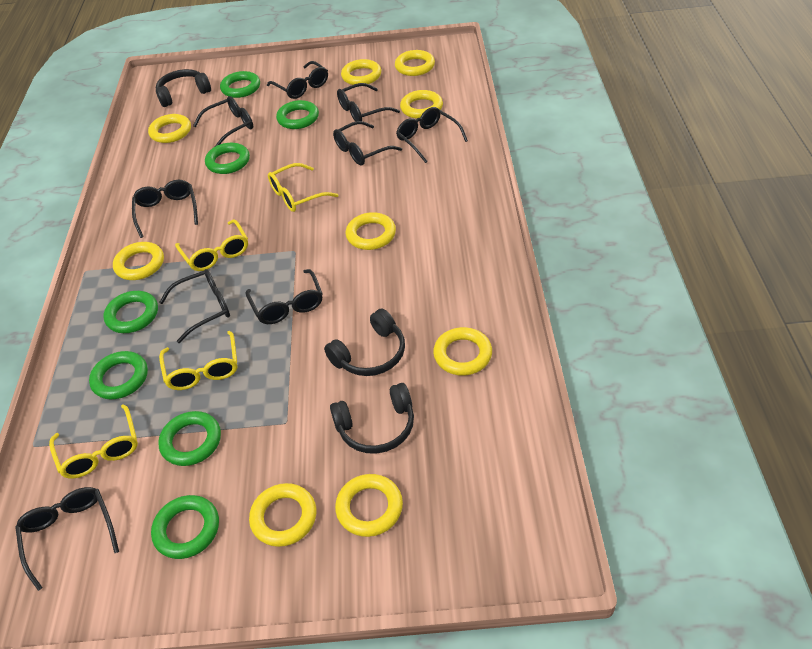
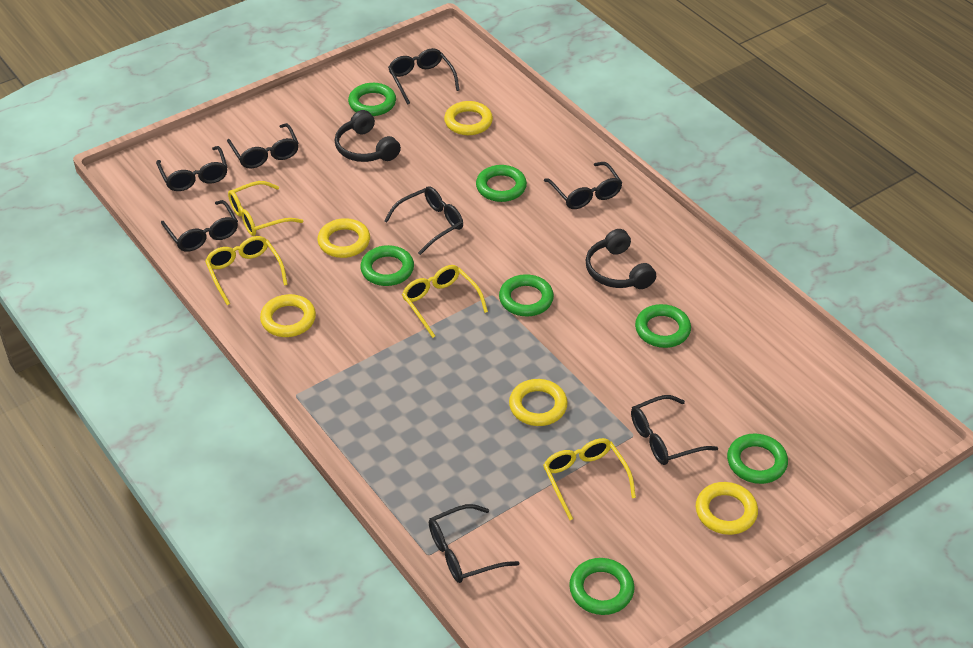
black glasses: [15,487,119,591] [132,180,198,238] [159,269,230,343] [193,96,253,147] [246,269,323,324] [267,61,328,99] [333,121,402,165] [337,83,400,122] [396,107,468,163] = 9 -> [156,146,227,191] [161,200,238,252] [227,123,299,169] [384,186,463,255] [388,48,459,105] [429,504,519,583] [544,162,623,209] [631,395,718,465] = 8
black headphones: [156,69,211,107] [324,309,405,376] [330,383,414,454] = 3 -> [335,110,401,162] [586,229,656,289] = 2
yellow ring: [113,242,164,280] [148,114,191,143] [249,483,317,547] [335,474,403,537] [341,59,381,85] [346,212,396,250] [395,50,435,76] [400,90,443,119] [433,327,492,375] = 9 -> [260,294,316,337] [317,218,370,258] [444,101,493,135] [509,379,568,426] [696,482,758,535] = 5

